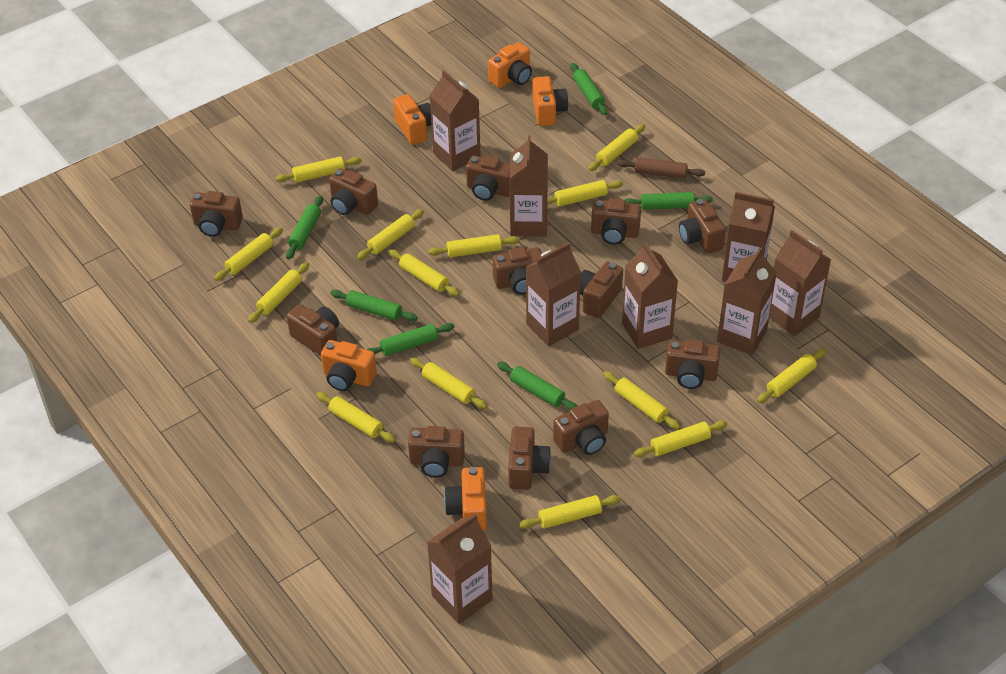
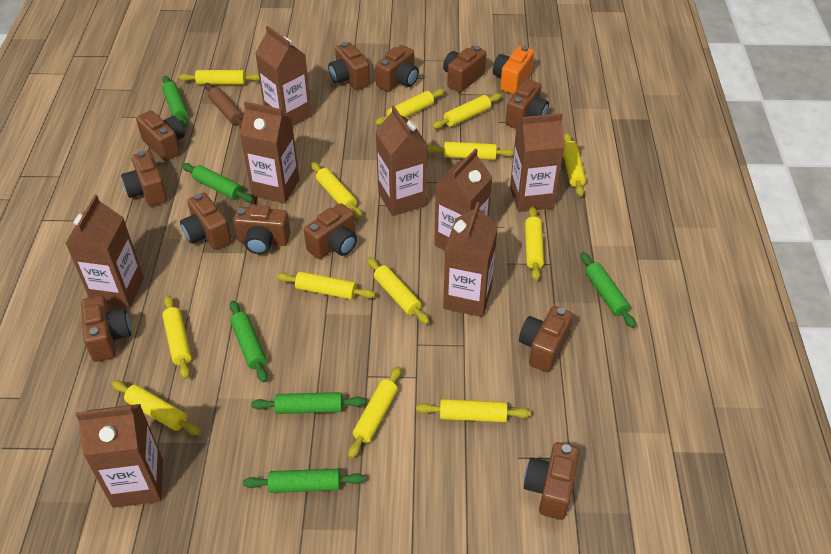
orange camera: [321,340,377,391] [393,94,432,145] [444,467,487,531] [488,42,532,88] [533,76,568,126] = 5 -> [493,46,534,94] = 1
yellow rolling pin: [214,227,283,281] [248,262,309,323] [275,157,361,182] [316,392,396,443] [357,209,424,260] [389,249,459,296] [410,357,487,409] [428,234,520,257] [519,495,621,529] [547,180,623,207] [588,124,645,171] [603,371,680,430] [634,420,727,457] [757,349,826,403] = 14 -> [111,380,201,435] [162,295,192,379] [179,70,259,85] [277,272,376,300] [311,162,363,218] [348,366,401,459] [367,257,429,325] [375,89,445,126] [416,399,531,422] [427,142,514,160] [432,93,502,129] [525,206,544,281] [563,133,586,197] = 13

